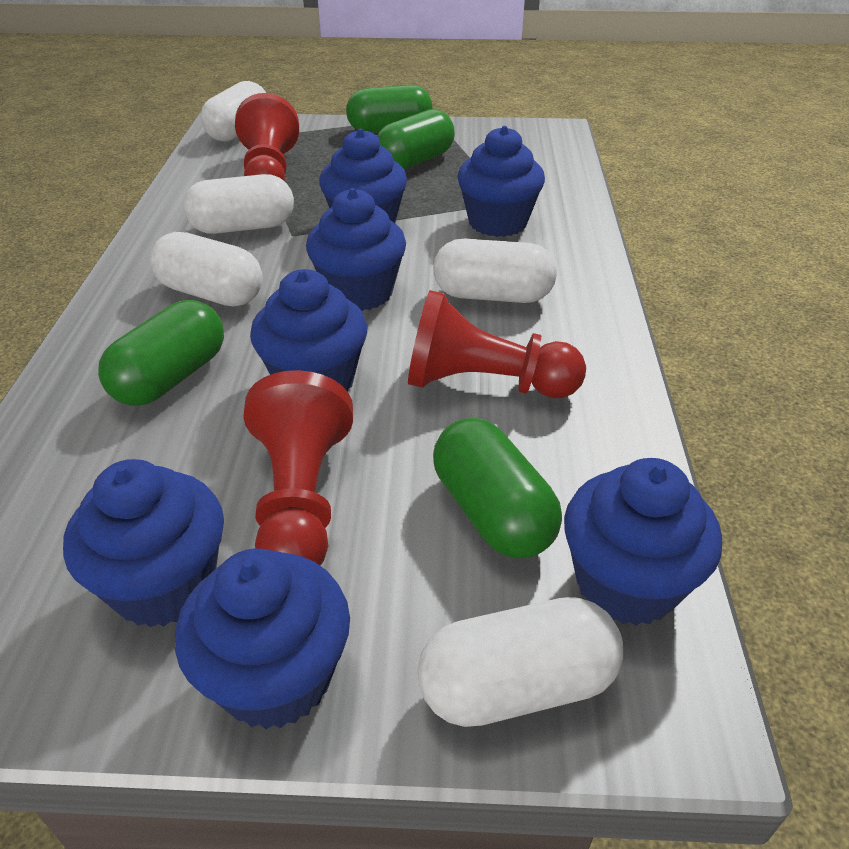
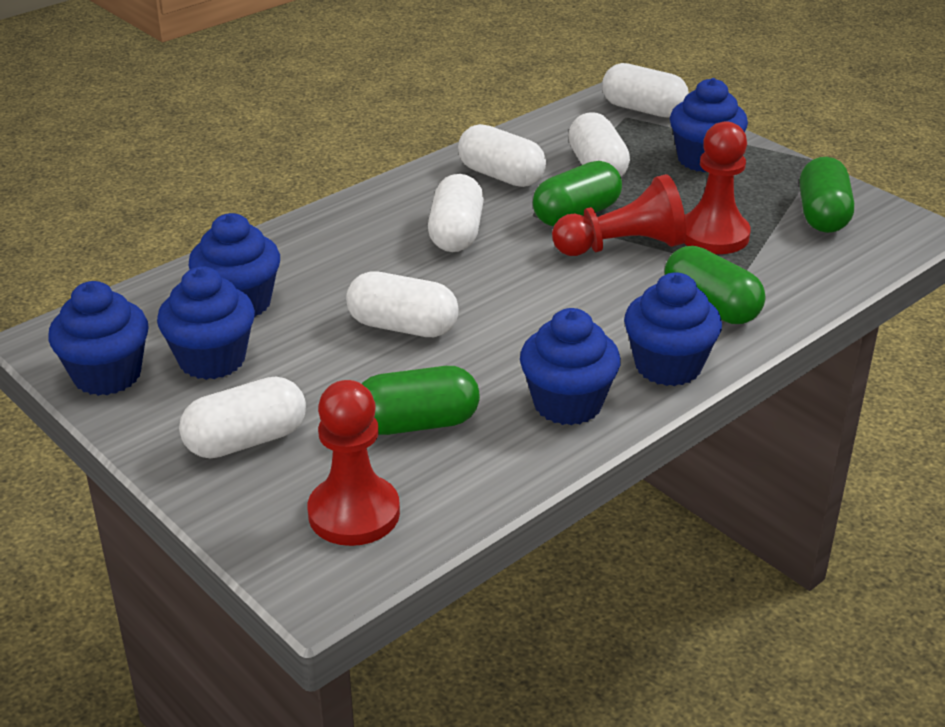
blue cupcake: [63,459,224,628] [175,548,350,729] [250,269,367,392] [306,188,406,311] [319,128,407,223] [457,126,545,237] [564,458,722,626] = 7 -> [48,281,149,396] [157,266,255,380] [189,213,280,318] [520,308,621,425] [624,272,722,386] [670,78,748,172] = 6
white capsule: [150,232,263,306] [183,174,294,234] [200,81,266,141] [418,597,623,727] [433,239,557,303] = 5 -> [179,376,306,459] [346,271,459,337] [428,174,484,252] [458,124,546,187] [568,112,630,177] [602,63,689,118] = 6

